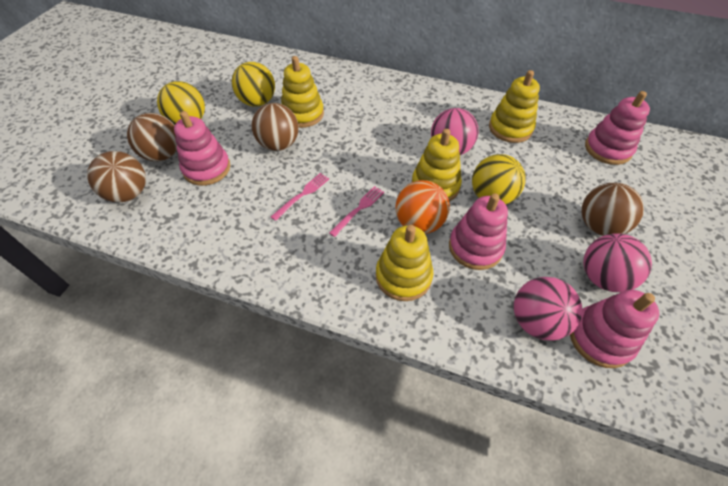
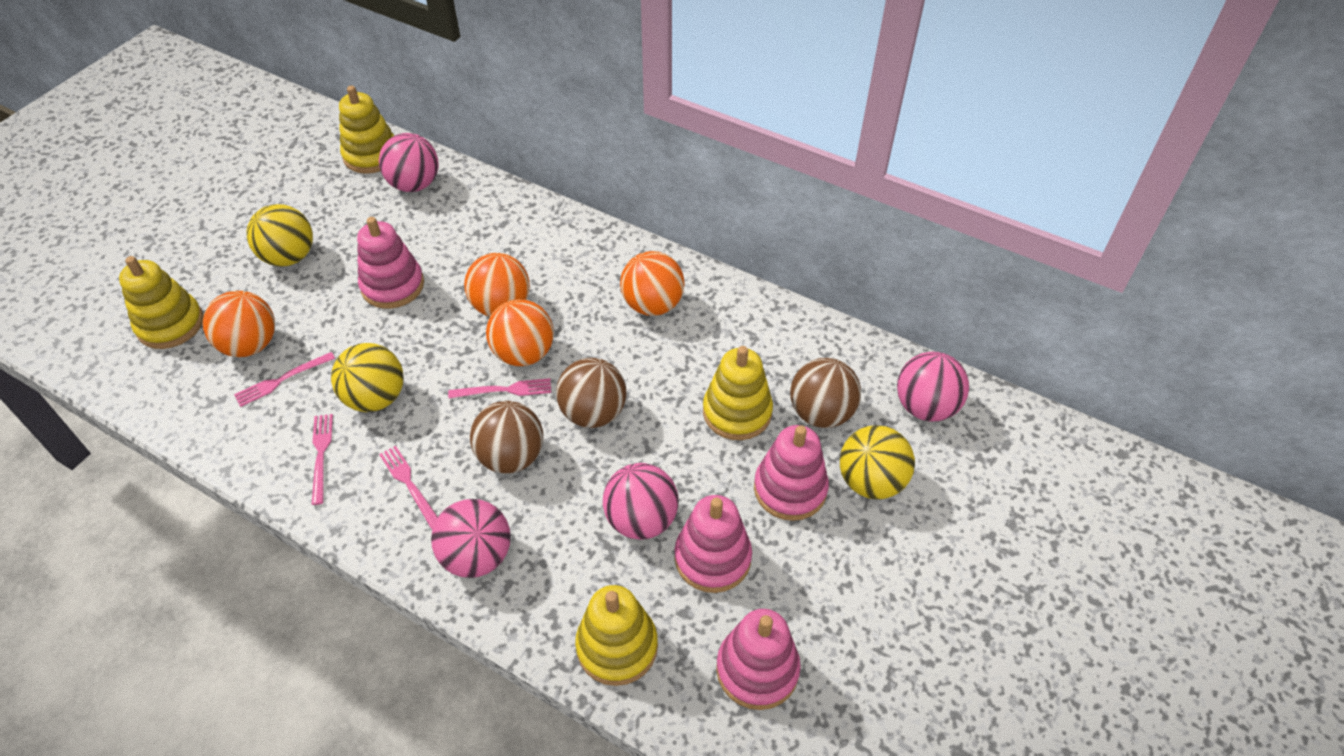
brown ball: [87,151,146,202] [127,113,177,161] [251,103,299,151] [582,183,644,236] = 4 -> [470,401,543,473] [556,358,627,428] [790,358,861,428] = 3
orange ball: [396,180,450,234] = 1 -> [203,291,275,357] [464,253,530,317] [486,299,554,366] [620,251,685,316] = 4
pink ball: [431,108,479,155] [514,277,582,341] [583,233,652,292] = 3 -> [379,133,439,192] [431,499,511,578] [603,463,678,540] [897,352,969,422] = 4
pink fork: [271,173,329,221] [329,186,384,237] = 2 -> [234,352,335,407] [312,414,333,505] [379,446,438,529] [448,378,551,398] = 4

